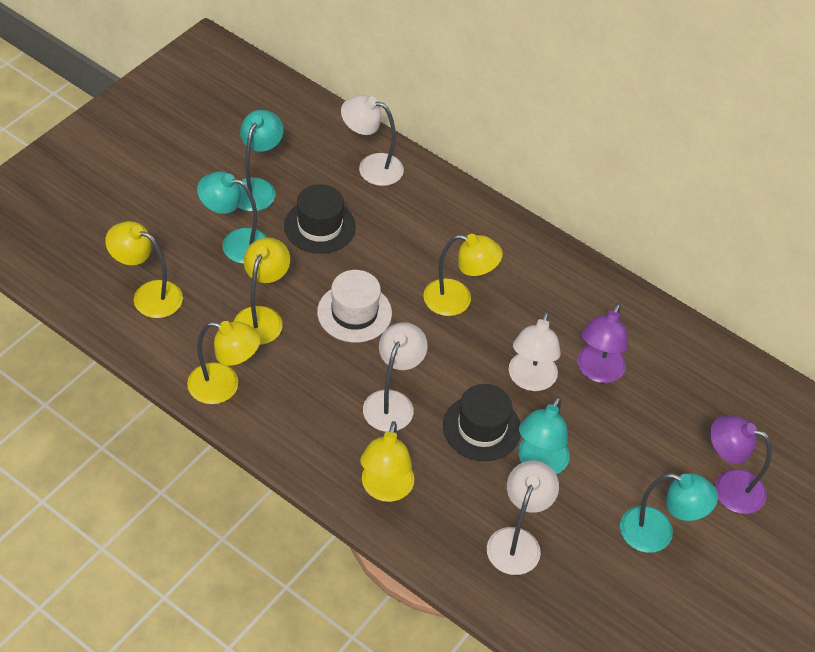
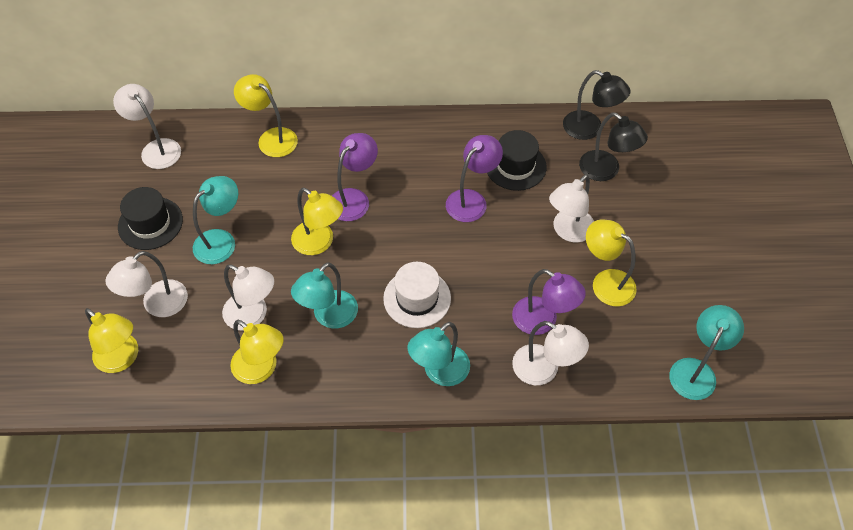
black lamp: none = 0 -> [563,70,631,140] [579,112,648,181] = 2
purple lamp: [577,303,628,383] [710,416,772,514] = 2 -> [332,133,378,221] [446,135,503,222] [512,269,586,335] = 3
white lamp: [341,95,404,186] [363,322,428,432] [487,460,559,575] [509,311,561,391] = 4 -> [105,251,188,317] [113,84,181,169] [222,264,274,331] [512,321,589,385] [549,175,594,243] = 5

